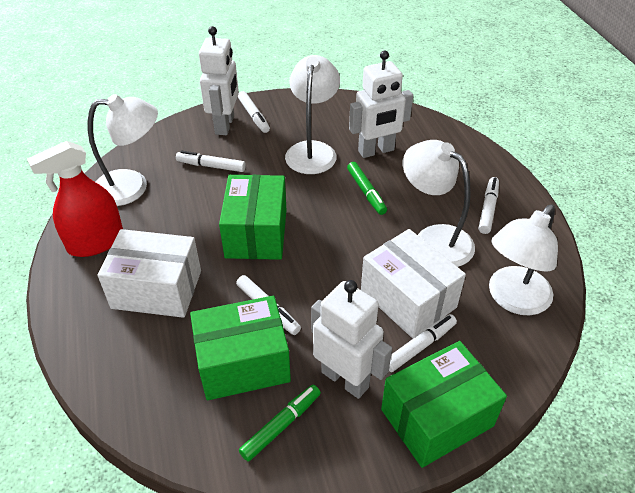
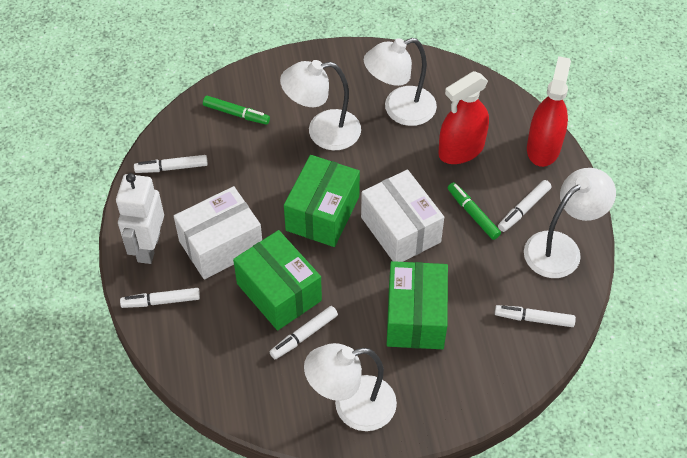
red spray bottle: [27,141,123,257] = 1 -> [438,71,489,164] [527,56,571,167] = 2
white robot: [199,26,239,135] [311,280,392,399] [349,50,413,158] = 3 -> [116,173,164,264] = 1

